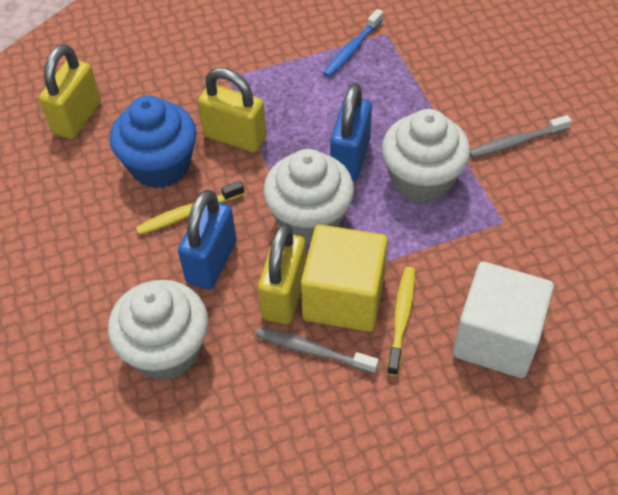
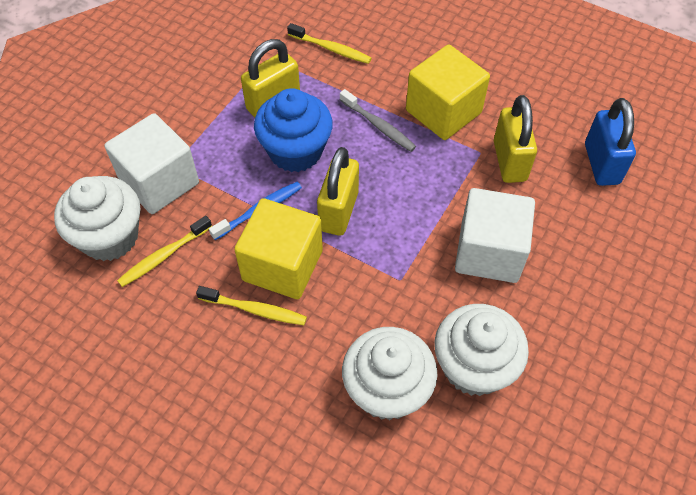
blue padlock: [178,190,236,289] [330,83,372,181] = 2 -> [585,98,636,186] = 1
grey toothbrush: [256,327,379,374] [470,115,572,158] = 2 -> [340,89,416,152] = 1
white cube: [453,261,554,378] = 1 -> [104,113,199,214] [455,188,535,283] = 2
yellow cube: [301,224,388,332] = 1 -> [234,198,323,299] [406,45,490,140] = 2
yellow toothbrush: [136,181,244,235] [387,267,415,376] = 2 -> [117,216,212,287] [196,286,307,325] [287,23,372,64] = 3

